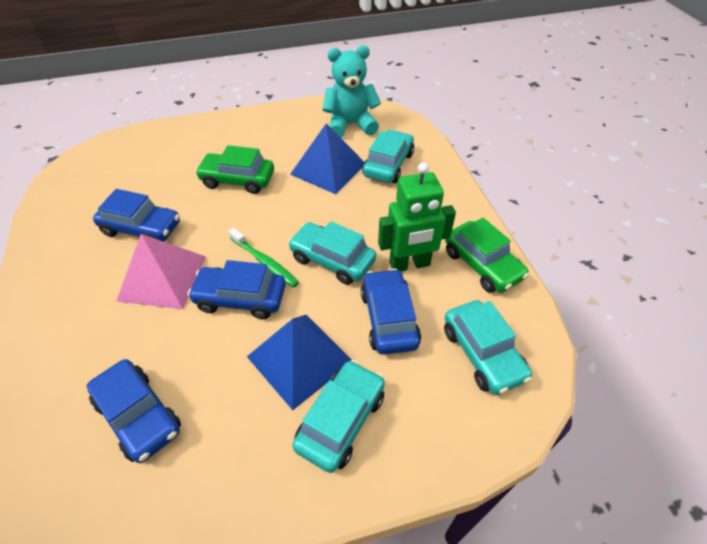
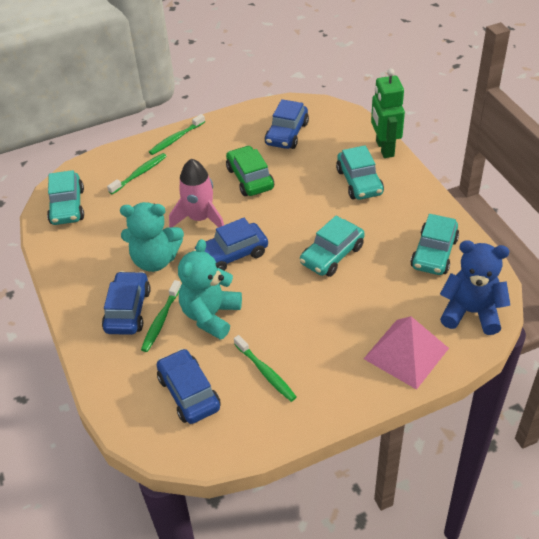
blue pyramid: [247,315,351,410] [290,124,364,194] = 2 -> none = 0
blue teddy bear: none = 0 -> [440,240,511,335] = 1
green car: [195,145,274,194] [445,218,529,293] = 2 -> [226,146,274,196] = 1
green toothbrush: [228,228,299,288] = 1 -> [107,153,167,194] [141,280,181,352] [149,114,205,155] [234,335,296,402] = 4
pink rocket: none = 0 -> [169,159,224,228] = 1
turquoise teddy bear: [322,45,381,138] = 1 -> [120,202,184,272] [178,239,242,340] = 2

